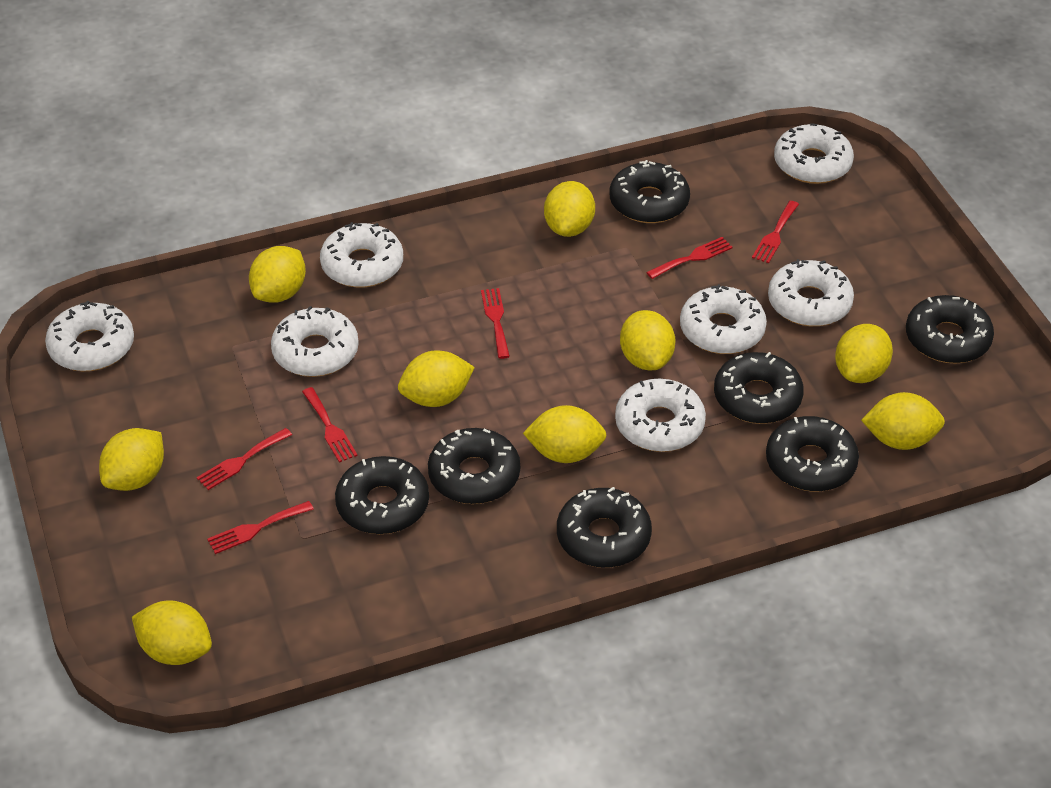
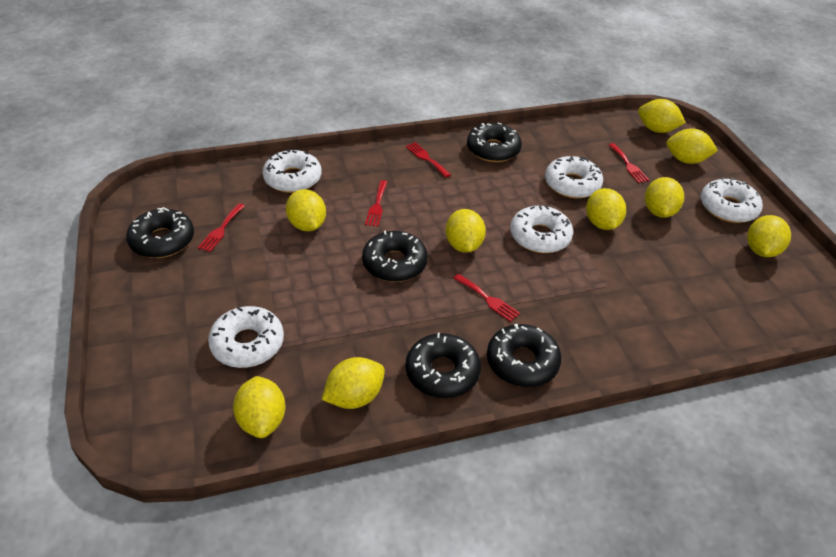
black donut: [335,456,429,534] [428,428,520,504] [557,487,652,568] [610,160,690,223] [714,352,804,424] [766,416,859,492] [906,295,994,364] = 7 -> [126,207,194,258] [362,231,428,282] [406,333,481,398] [467,123,522,162] [487,324,562,387] = 5
red fork: [197,428,292,490] [207,501,314,554] [302,387,358,463] [481,288,510,359] [646,237,733,279] [752,201,799,263] = 6 -> [198,203,245,252] [365,180,387,227] [406,142,451,177] [454,274,520,322] [609,143,649,183] = 5
white donut: [45,301,134,371] [271,306,359,377] [320,222,403,288] [615,379,706,452] [680,284,767,354] [768,259,854,326] [774,123,854,184] = 7 -> [208,306,284,368] [262,149,322,193] [510,205,573,253] [545,156,603,198] [701,177,763,223] = 5

